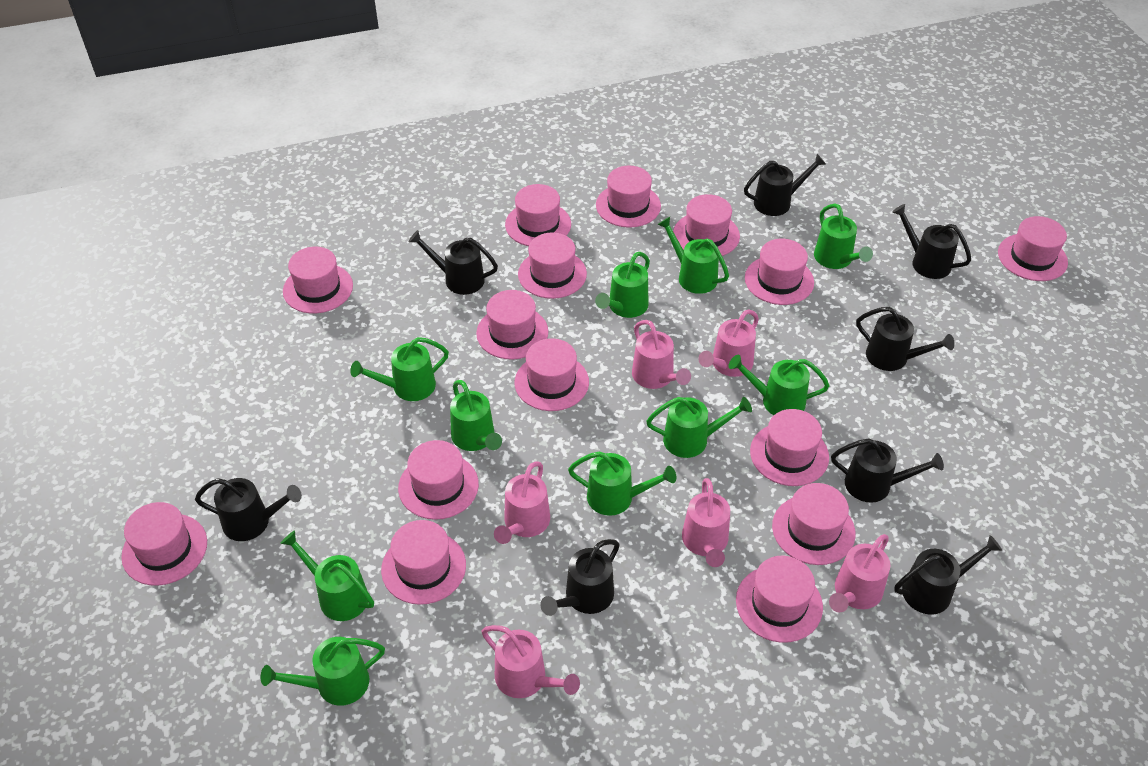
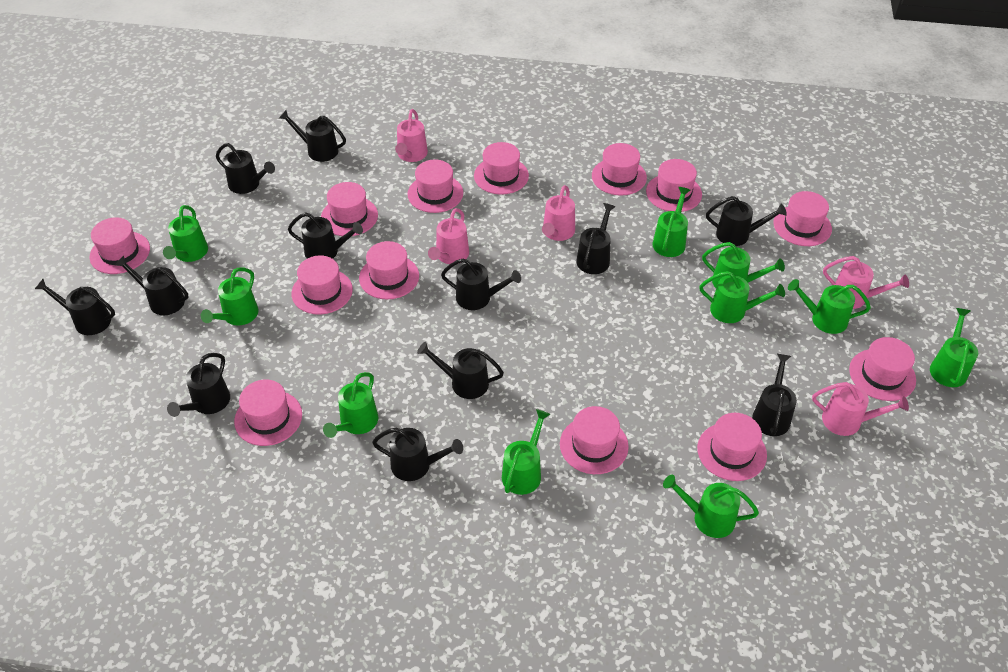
black watering can: [195,478,302,541] [409,230,498,295] [540,539,620,616] [744,154,826,216] [831,438,944,503] [856,307,955,371] [892,204,971,279] [894,535,1002,614] = 8 -> [35,279,115,335] [115,255,189,315] [167,353,230,417] [216,143,275,194] [279,110,346,162] [288,212,363,259] [372,428,463,481] [417,342,504,399] [441,258,521,310] [577,203,616,274] [706,196,787,246] [752,354,797,436] = 12
pink hat: [121,502,207,586] [283,247,353,313] [381,520,466,605] [398,440,479,520] [476,290,548,360] [505,184,571,246] [515,338,589,411] [518,232,587,299] [596,166,661,228] [673,194,740,256] [736,556,823,643] [745,239,814,305] [750,409,829,486] [772,483,856,565] [998,216,1068,281] = 15 -> [90,217,150,274] [234,380,302,446] [291,255,353,315] [321,182,378,236] [359,241,419,299] [407,160,463,213] [474,142,529,195] [560,406,629,474] [592,143,647,196] [646,159,702,212] [697,413,767,481] [773,191,832,246] [849,337,916,401] = 13
pink watering can: [481,625,580,698] [494,461,550,544] [632,320,691,389] [682,478,730,567] [698,310,759,377] [829,534,890,612] = 6 -> [395,109,428,162] [428,208,469,264] [542,185,575,241] [812,382,909,436] [823,256,909,309] = 5

